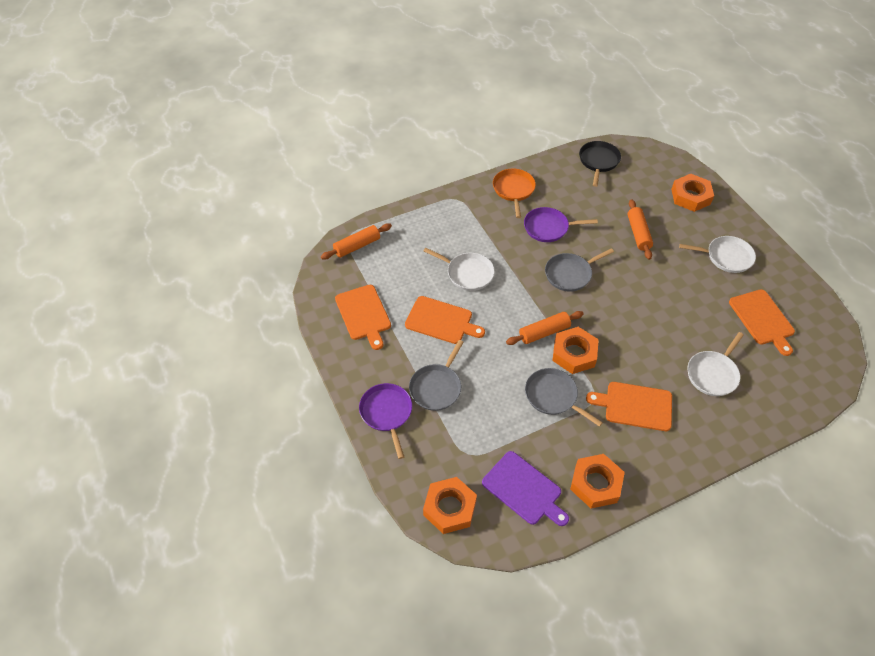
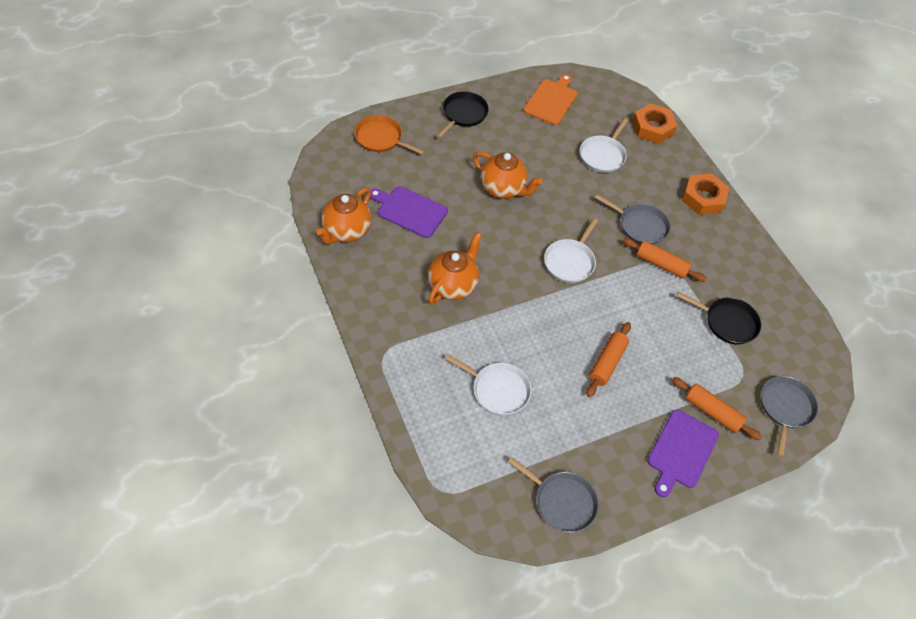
black pan: [579,141,621,187] = 1 -> [436,91,489,138] [677,292,761,344] = 2
orange cutting board: [335,285,391,350] [405,296,485,344] [586,382,672,431] [729,289,795,356] = 4 -> [523,74,578,125] = 1
orange nut: [423,477,477,534] [552,327,599,374] [570,454,625,509] [671,174,714,212] = 4 -> [632,103,677,144] [682,173,729,215] = 2
orange teapot: none = 0 -> [317,187,371,244] [428,232,482,304] [473,151,543,199] = 3
purple cutting board: [482,451,569,526] = 1 -> [370,186,448,238] [647,409,719,497] = 2
purple pan: [359,383,412,459] [524,207,598,242] = 2 -> none = 0

